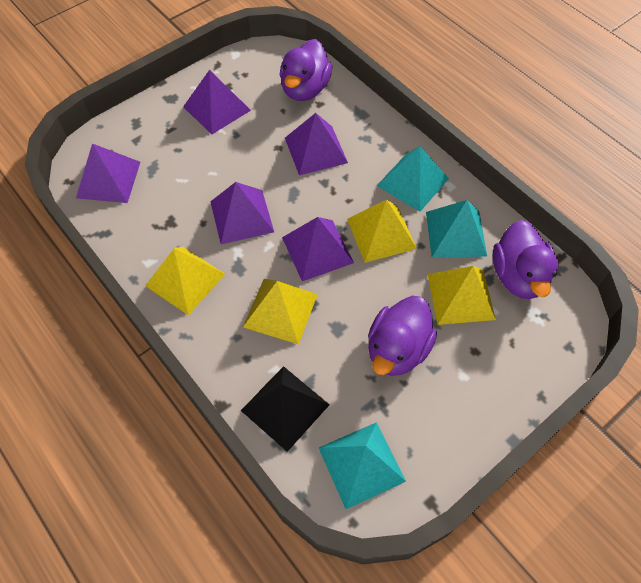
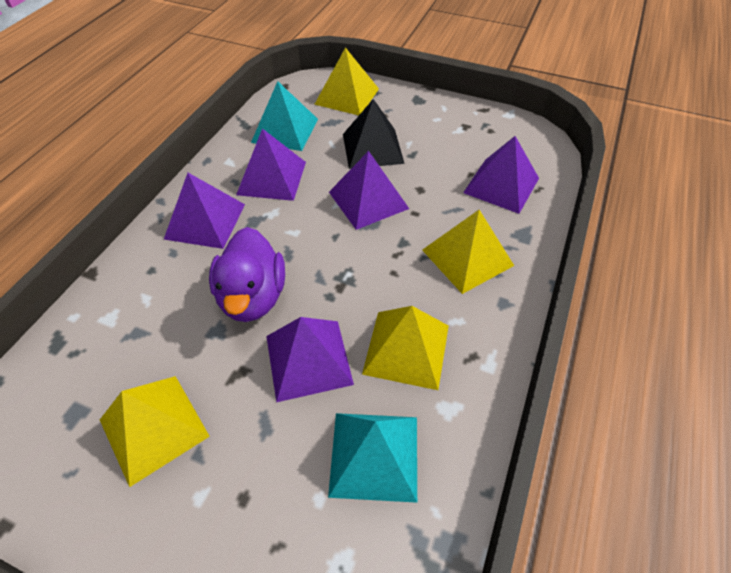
purple duck: [280,39,332,101] [368,296,437,376] [493,220,558,299] = 3 -> [209,227,285,322] = 1
turquoise pyramid: [319,422,406,509] [377,146,449,212] [426,200,487,258] = 3 -> [251,81,318,151] [328,413,417,503] = 2

